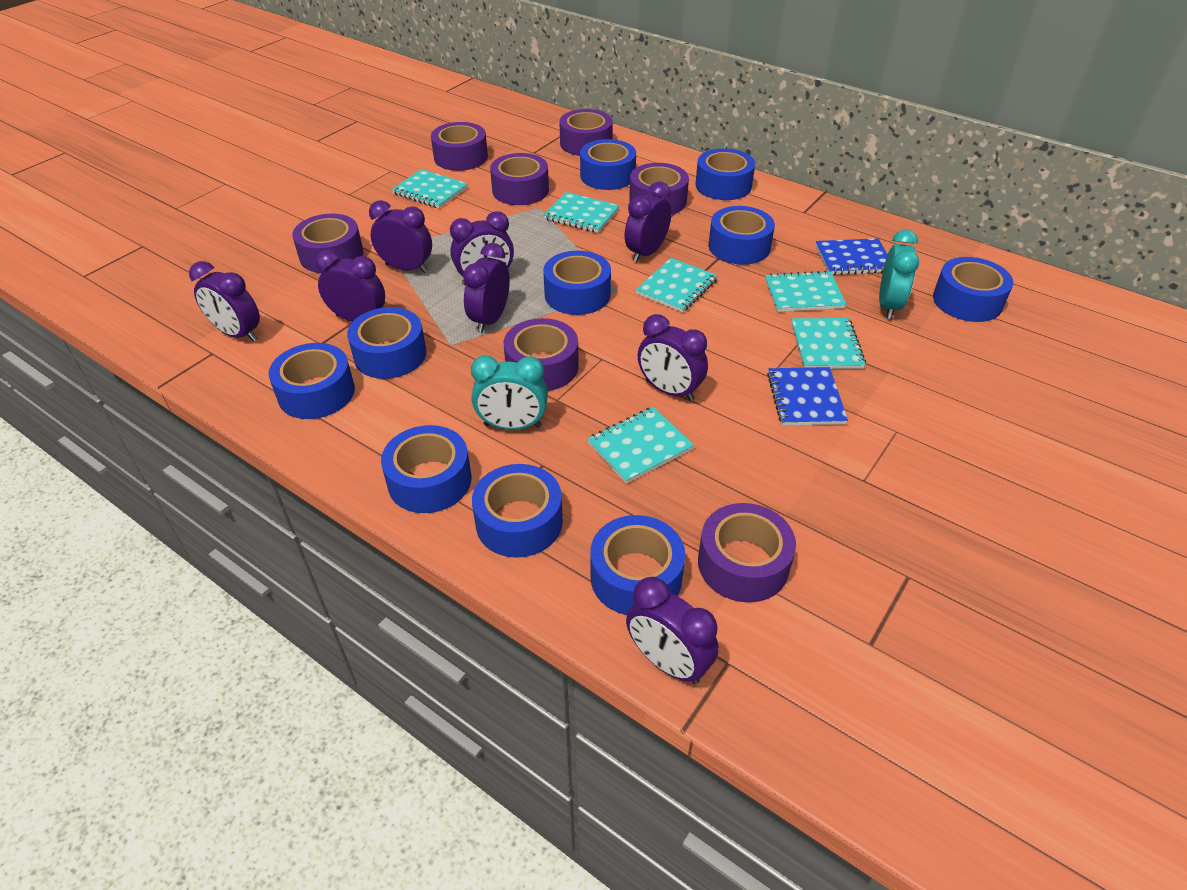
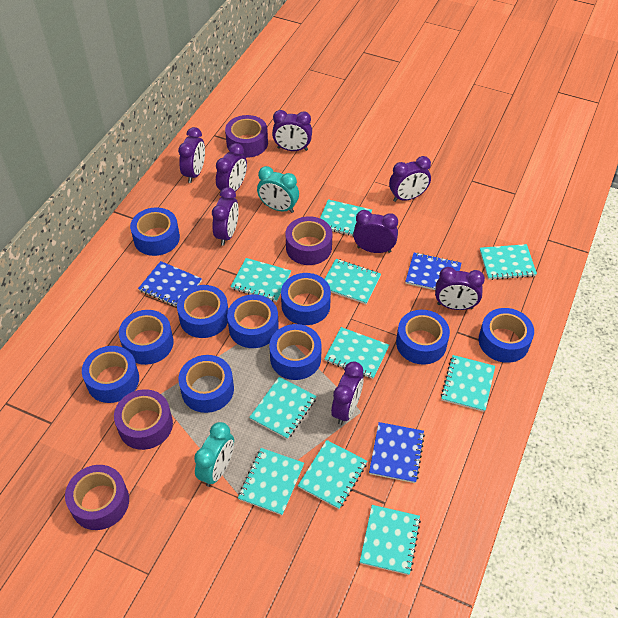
blue notebook: [767,367,848,426] [816,238,888,275] = 2 -> [138,261,202,308] [369,422,425,483] [405,253,461,290] = 3
purple tape: [292,214,363,273] [431,122,488,171] [490,153,549,205] [504,318,579,391] [559,109,613,156] [629,163,689,215] [698,503,796,603] = 7 -> [65,465,129,530] [114,389,173,450] [225,115,268,158] [286,216,332,265] = 4
turquoise notebook: [392,169,468,208] [543,192,620,233] [587,407,694,484] [636,258,718,313] [765,271,847,312] [791,318,866,369] = 6 -> [231,258,291,302] [238,448,304,515] [249,377,317,440] [298,440,367,509] [320,199,372,236] [324,327,389,379] [325,259,381,304] [360,505,421,575] [441,355,495,412] [480,244,537,280] = 10

